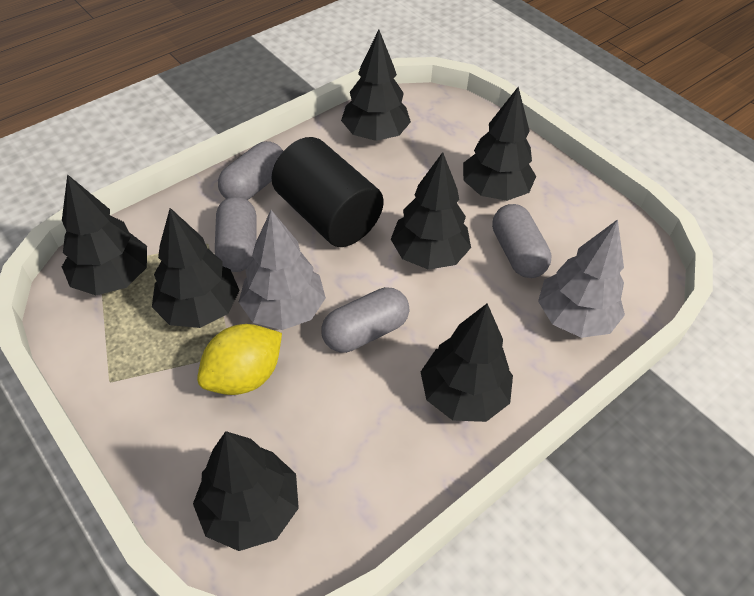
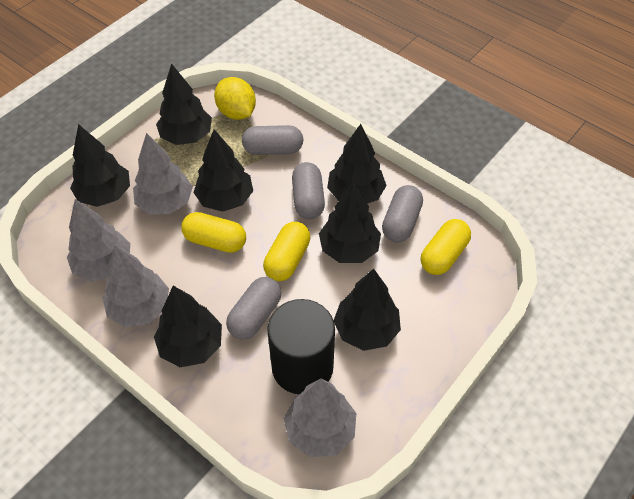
grey tree: [239,210,326,330] [538,219,625,338] = 2 -> [67,199,130,282] [103,245,169,327] [133,133,193,215] [283,379,356,457] = 4
yellow capsule: none = 0 -> [181,212,246,253] [263,222,311,281] [421,219,471,275] = 3

